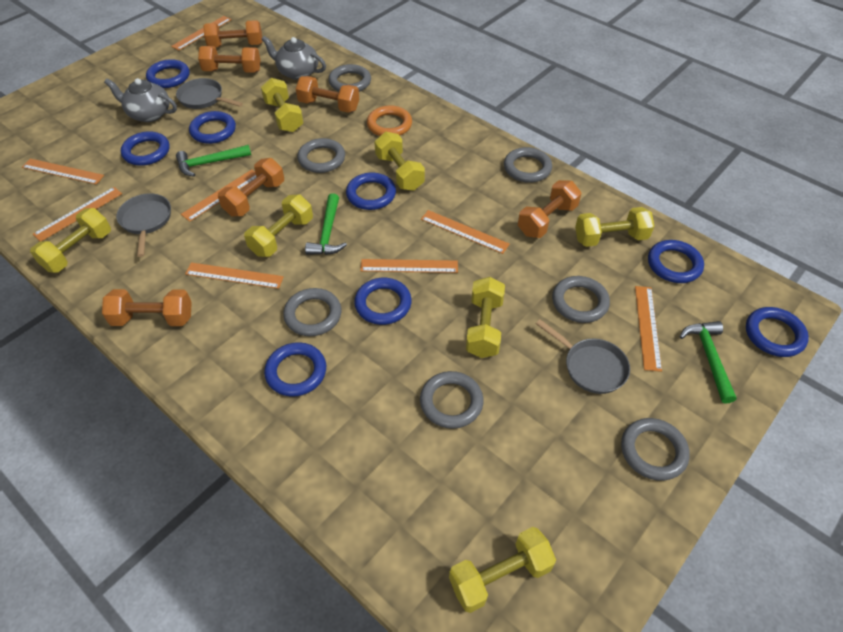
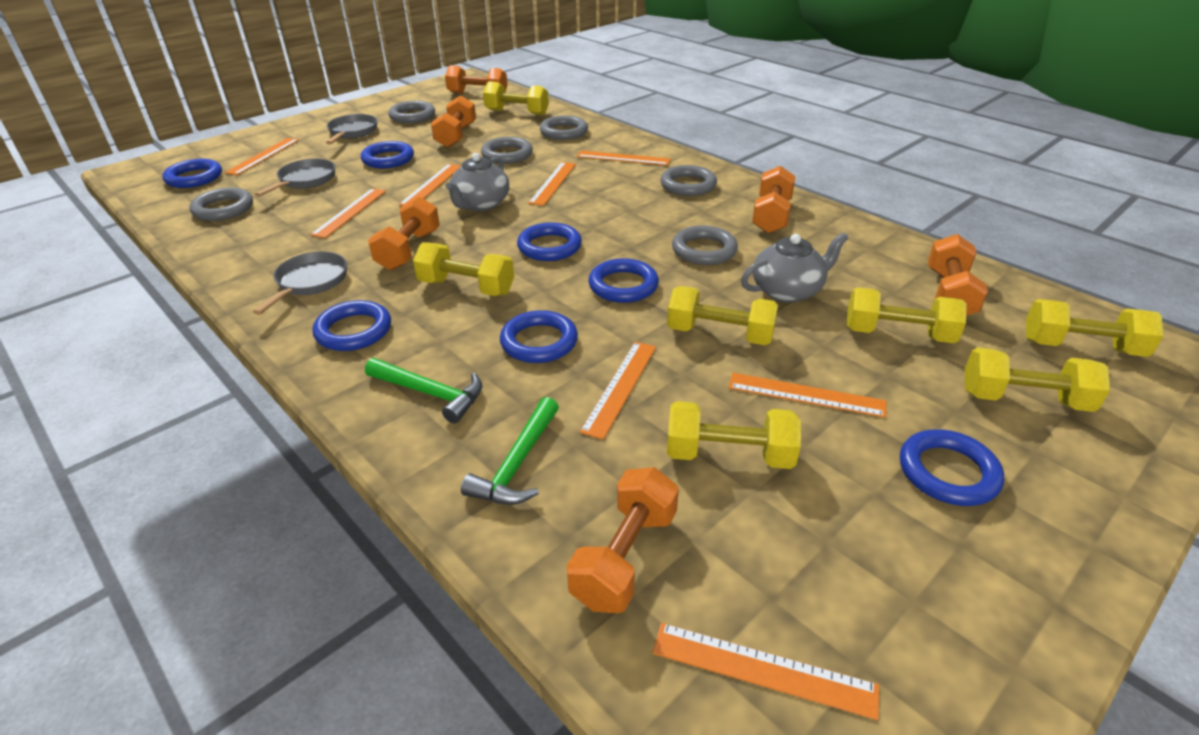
blue ring: [121,131,170,166] [146,59,189,88] [189,111,236,144] [264,342,326,397] [346,173,396,210] [354,278,412,325] [648,240,704,283] [746,307,809,357] = 8 -> [162,159,222,188] [312,300,391,351] [361,141,414,168] [500,310,578,363] [517,222,582,261] [588,258,659,303] [900,429,1004,506] = 7
green hammer: [176,145,251,177] [305,194,347,255] [679,321,737,404] = 3 -> [365,358,482,423] [461,397,559,505] = 2
grey ring: [283,288,342,336] [297,138,345,173] [328,64,371,91] [420,371,483,429] [504,147,552,183] [552,276,610,323] [621,418,690,481] = 7 -> [190,187,253,221] [388,101,435,123] [481,137,533,164] [540,115,588,140] [660,165,717,196] [672,226,738,265] = 6
orange ring: [367,105,412,136] = 1 -> none = 0

